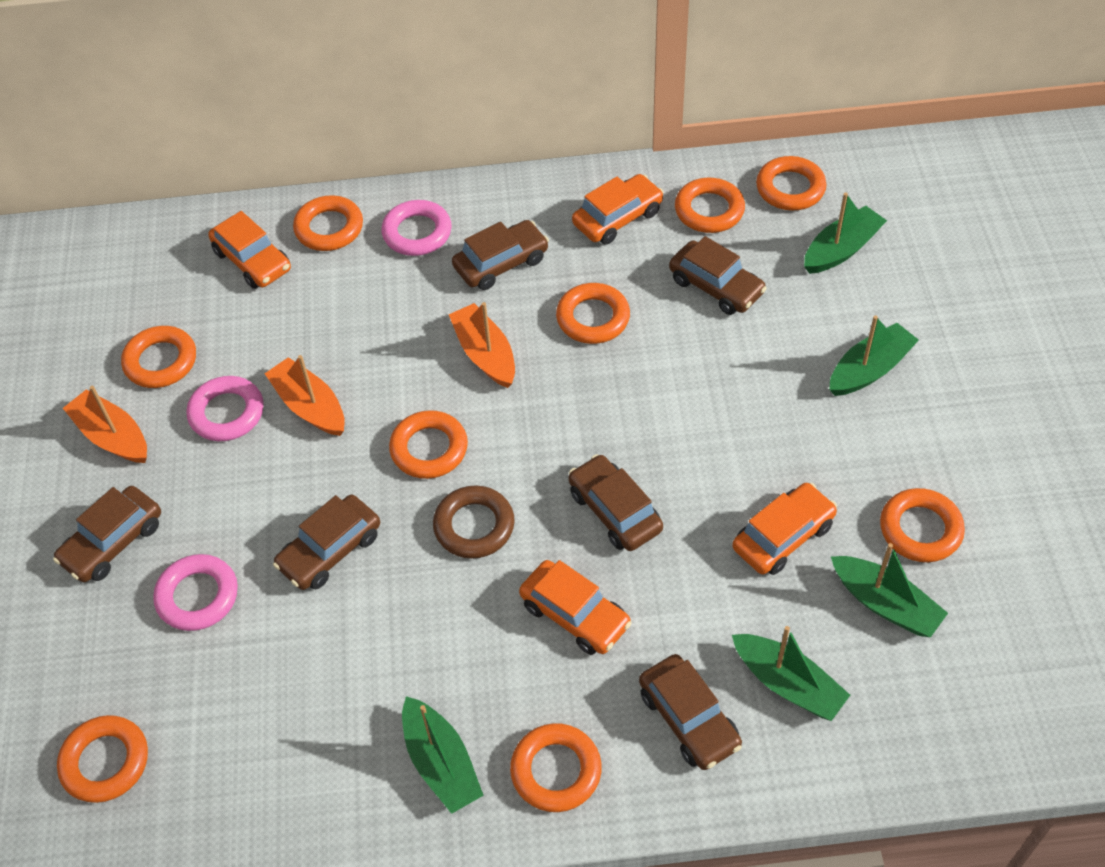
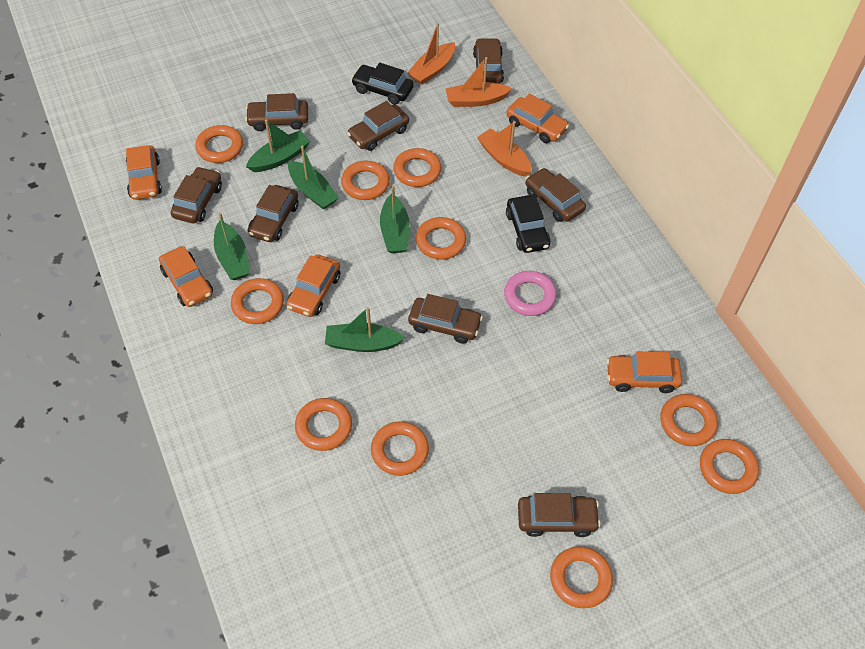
black car: none = 0 -> [351,63,414,105] [506,195,551,253] = 2
brown car: [53,486,161,582] [273,495,380,590] [452,220,549,290] [569,454,663,551] [639,654,742,770] [669,236,767,315] = 6 -> [171,166,222,223] [245,93,308,131] [247,185,299,242] [347,101,409,151] [408,294,483,344] [473,38,504,84] [518,493,601,537] [526,168,586,222] = 8
brown ring: [433,485,515,559] = 1 -> none = 0
orange car: [208,211,291,289] [519,560,632,655] [572,174,664,245] [732,483,837,575] = 4 -> [126,145,162,200] [159,246,213,307] [286,255,340,317] [506,94,569,143] [606,351,682,393] = 5
orange ring: [57,715,148,803] [121,326,196,388] [293,195,363,251] [389,410,468,479] [510,723,602,812] [556,283,630,344] [675,178,745,233] [756,156,826,210] [880,488,965,562] = 9 -> [195,125,243,163] [231,278,284,324] [295,398,352,451] [341,161,390,200] [371,421,429,476] [393,148,441,187] [416,217,466,260] [550,546,613,608] [660,394,718,446] [700,439,759,494] = 10
pink ring: [153,554,238,631] [187,376,264,441] [381,200,452,256] = 3 -> [504,271,557,316] = 1

